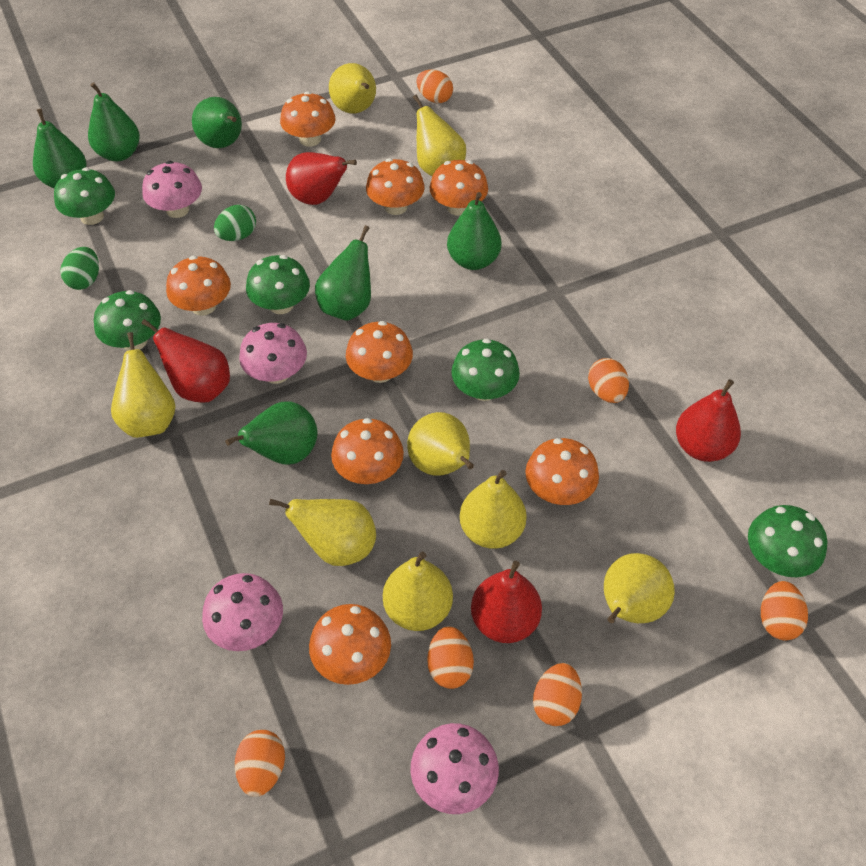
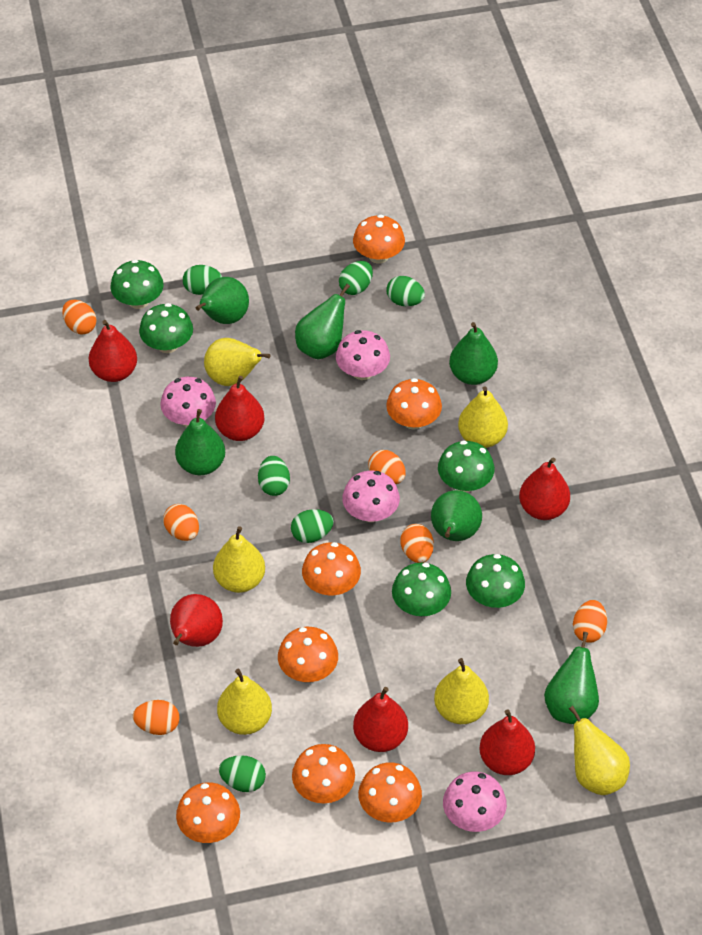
green egg: [60,247,99,290] [214,205,256,241] = 2 -> [183,265,222,295] [219,755,266,792] [258,456,290,496] [291,509,334,543] [339,261,373,295] [387,276,425,306] = 6
orange mushroom: [166,256,231,316] [280,91,336,147] [309,604,391,685] [331,418,404,484] [346,321,413,383] [366,158,425,215] [430,160,488,216] [525,438,599,505] = 8 -> [176,782,240,843] [278,627,338,682] [292,744,355,803] [302,542,361,595] [353,215,405,264] [358,762,422,823] [386,378,442,430] = 7
red pear: [141,319,230,403] [286,152,357,205] [471,561,542,643] [676,379,741,462] = 4 -> [89,320,137,382] [170,594,223,647] [215,376,265,441] [353,687,408,752] [479,709,535,775] [519,457,570,520] = 6
yellow pear: [111,332,176,438] [269,499,376,566] [329,63,376,113] [383,552,453,631] [407,412,474,476] [413,95,466,176] [460,470,527,549] [604,553,675,623] = 8 -> [204,338,271,386] [213,526,265,593] [217,669,272,735] [434,658,489,724] [458,386,508,448] [569,706,630,795] = 6

